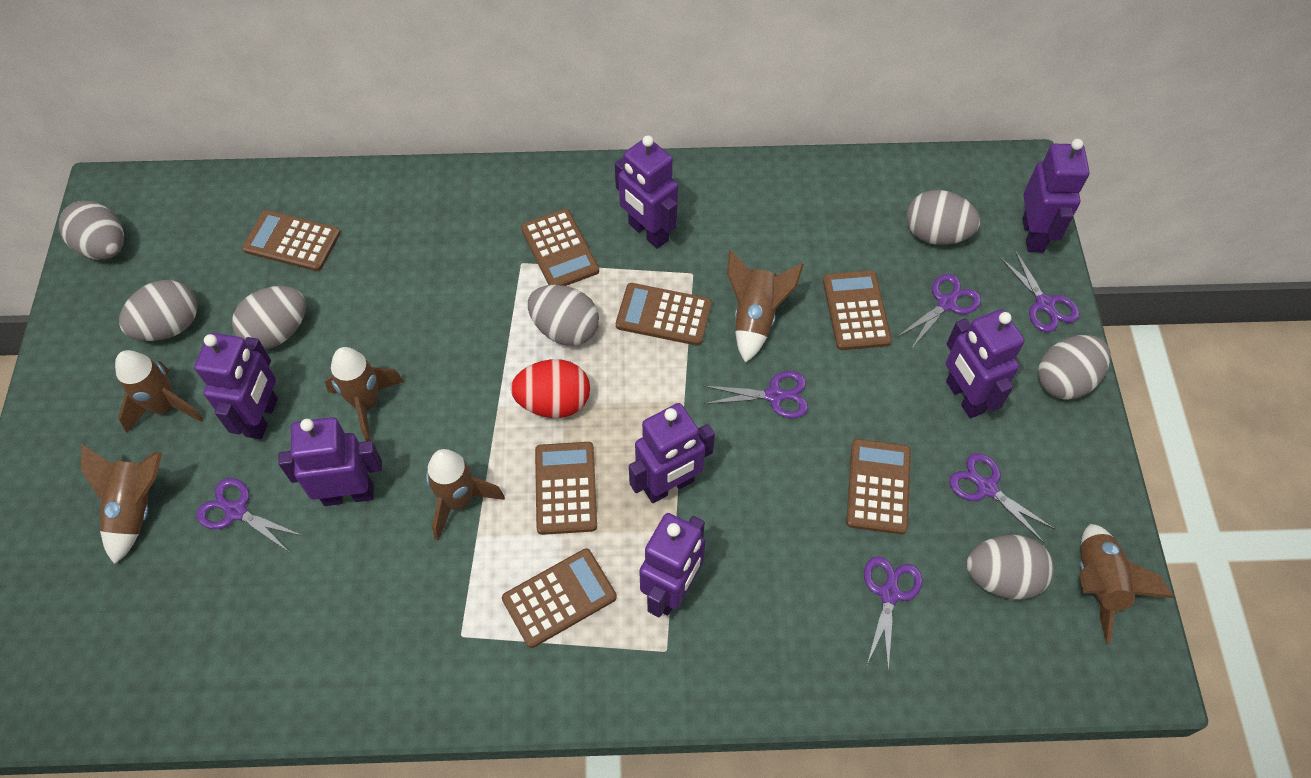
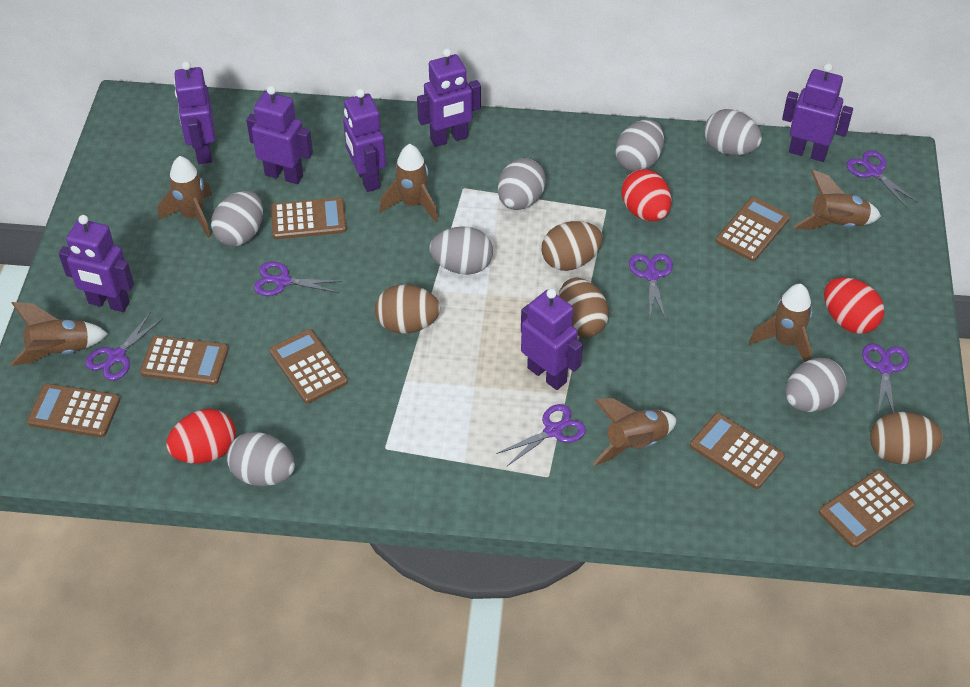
brown egg: none = 0 -> [375,284,440,334] [541,221,603,271] [558,278,609,338] [870,412,943,464] = 4
red egg: [511,359,590,418] = 1 -> [166,409,236,464] [622,169,672,221] [824,277,884,334] = 3

